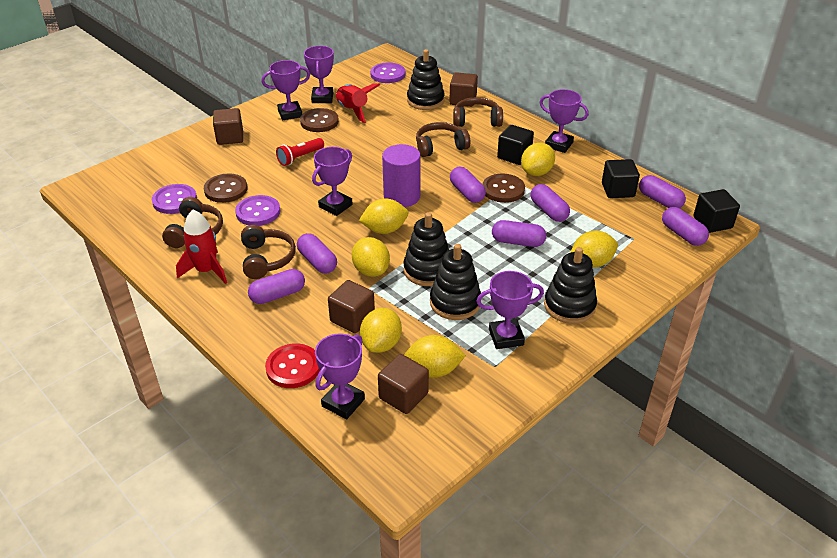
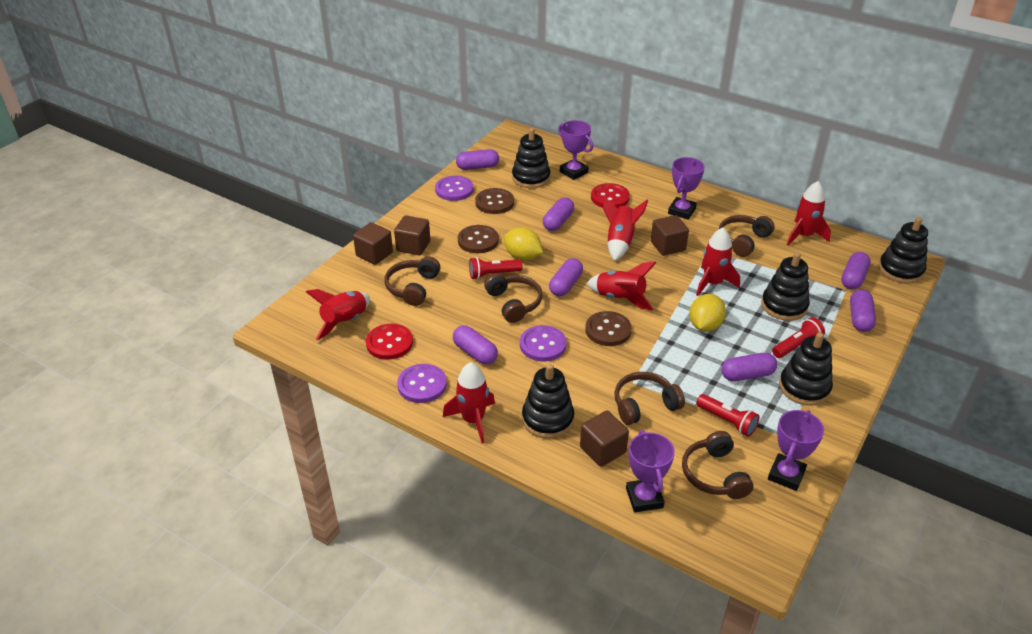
black cube: [497,125,534,165] [602,159,640,198] [693,189,740,233] = 3 -> none = 0
black stacking toy: [403,212,449,286] [407,49,445,110] [430,244,481,320] [544,247,597,324] = 4 -> [512,128,550,188] [522,364,574,439] [761,252,810,321] [779,332,833,406] [879,217,928,284] = 5
brown headphones: [162,197,223,248] [241,225,296,279] [416,122,470,157] [453,97,503,127] = 4 -> [384,256,440,306] [484,273,542,323] [614,372,685,425] [682,431,754,499] [718,215,775,257] = 5
purple cylinder: [382,144,421,207] = 1 -> none = 0
purple trophy: [262,60,310,120] [304,46,334,103] [312,147,353,216] [315,334,365,419] [476,271,544,349] [539,89,589,153] = 6 -> [558,120,593,180] [626,430,675,512] [668,157,705,219] [768,410,824,491] = 4
red button: [265,343,320,388] = 1 -> [366,324,413,360] [591,183,630,208] = 2
red flashlight: [276,138,324,166] = 1 -> [469,257,523,279] [696,394,760,437] [772,317,825,358] = 3
red rocket: [176,210,227,284] [336,83,380,123] = 2 -> [306,289,370,340] [443,362,495,443] [586,261,656,311] [603,196,648,261] [696,227,740,296] [787,181,831,245] = 6
yellow lemon: [352,237,390,277] [359,198,408,234] [360,308,402,353] [405,335,466,378] [521,143,555,176] [570,231,618,268] = 6 -> [504,227,543,260] [689,294,726,332] = 2

